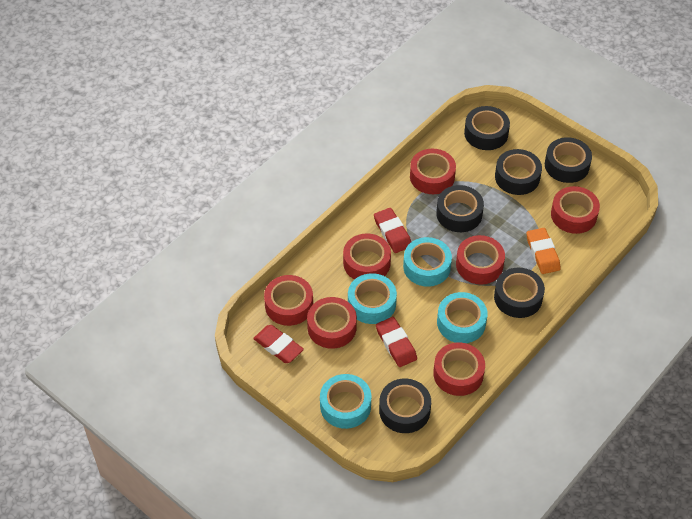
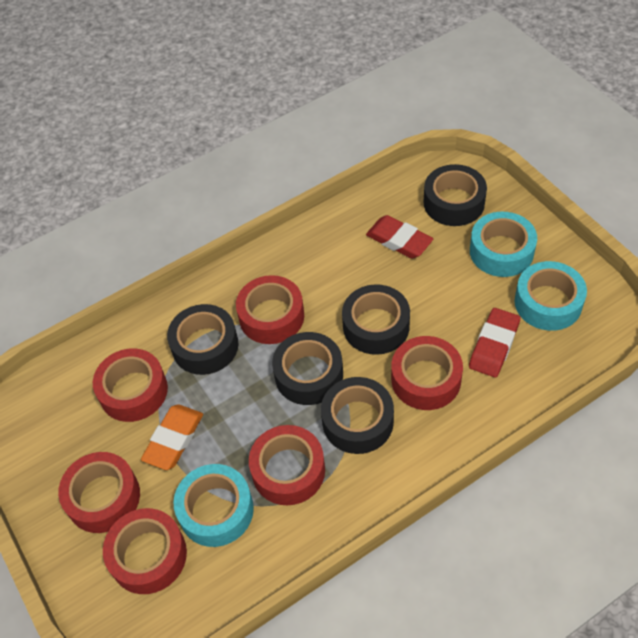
black tape: [379,379,431,433] [436,185,484,232] [464,106,510,150] [494,268,545,318] [495,149,542,195] [545,137,592,183] = 6 -> [167,304,239,375] [272,332,343,405] [321,377,394,454] [342,284,410,355] [424,164,487,226] = 5
red eraser: [253,325,304,363] [374,208,411,253] [376,317,417,367] = 3 -> [366,215,434,259] [469,308,520,377] = 2
red tape: [264,275,313,326] [307,297,357,349] [343,233,391,280] [410,149,456,194] [433,343,485,396] [456,235,505,285] [551,186,600,234] = 7 -> [58,452,140,533] [93,348,168,422] [103,508,187,594] [236,275,304,344] [249,425,325,505] [391,336,463,410] = 6
turquoise tape: [320,374,371,429] [348,273,397,324] [403,237,452,286] [437,292,488,343] = 4 -> [173,464,254,547] [470,212,537,277] [515,261,587,331] = 3

